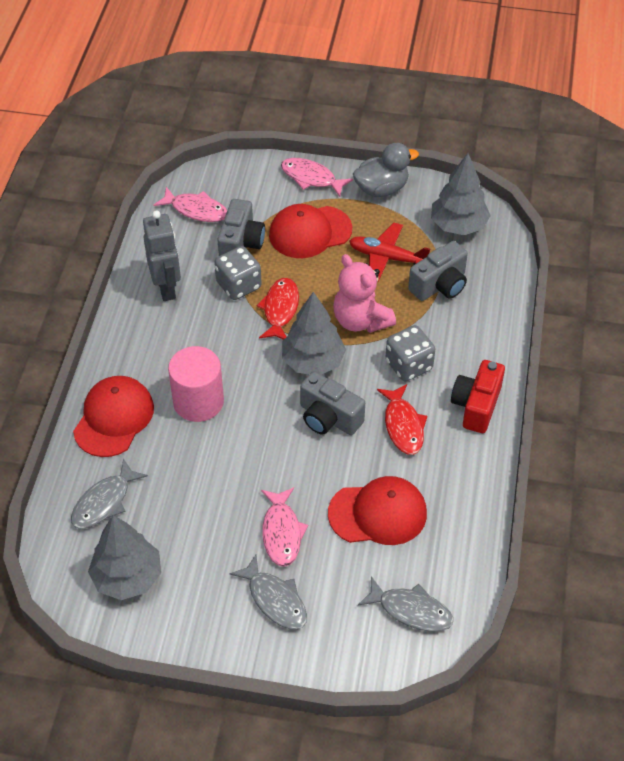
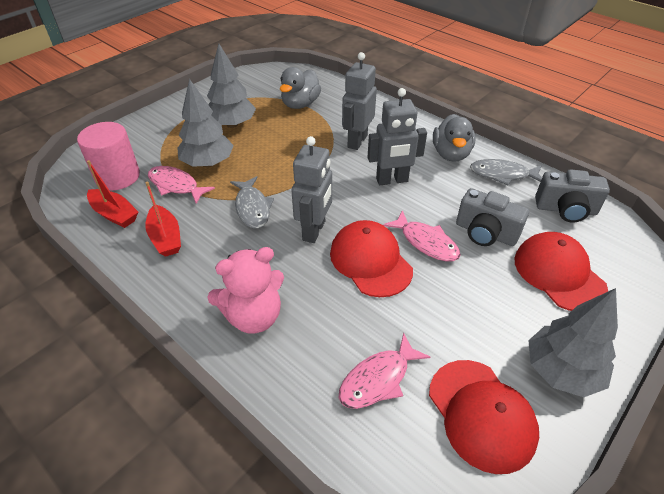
grey camera: [217,199,265,256] [300,371,365,435] [408,241,468,301] = 3 -> [456,188,529,246] [535,169,610,223] = 2
grey dice: [214,246,262,300] [386,325,435,381] = 2 -> none = 0
grey duck: [353,143,419,197] = 1 -> [280,67,321,109] [433,114,475,162] = 2
grey fish: [71,458,148,529] [229,555,307,630] [358,576,453,632] = 3 -> [230,176,274,229] [470,159,542,185] = 2
grey robot: [143,210,181,301] = 1 -> [291,136,332,243] [342,52,377,150] [367,88,427,185] = 3
red boat: none = 0 -> [87,160,138,228] [145,182,181,257] = 2
red camera: [451,360,505,433] = 1 -> none = 0
red fish: [257,278,299,340] [377,384,428,455] = 2 -> none = 0
red plane: [349,223,430,282] = 1 -> none = 0

